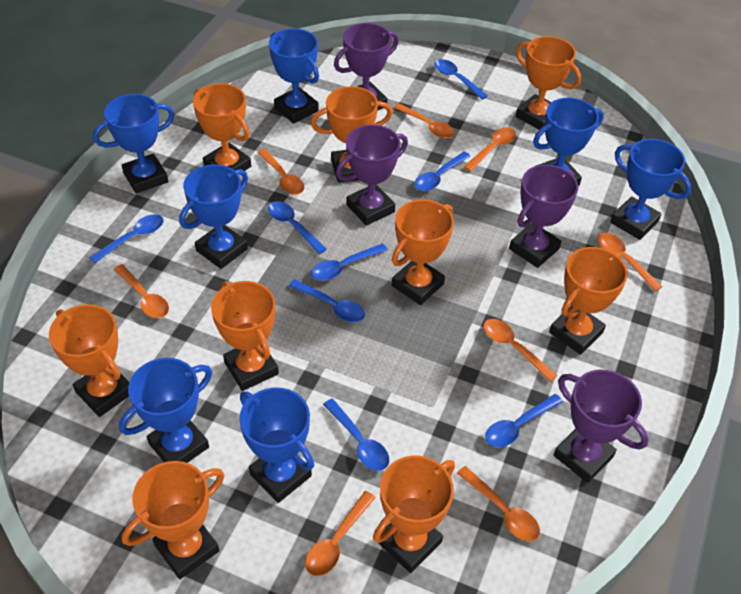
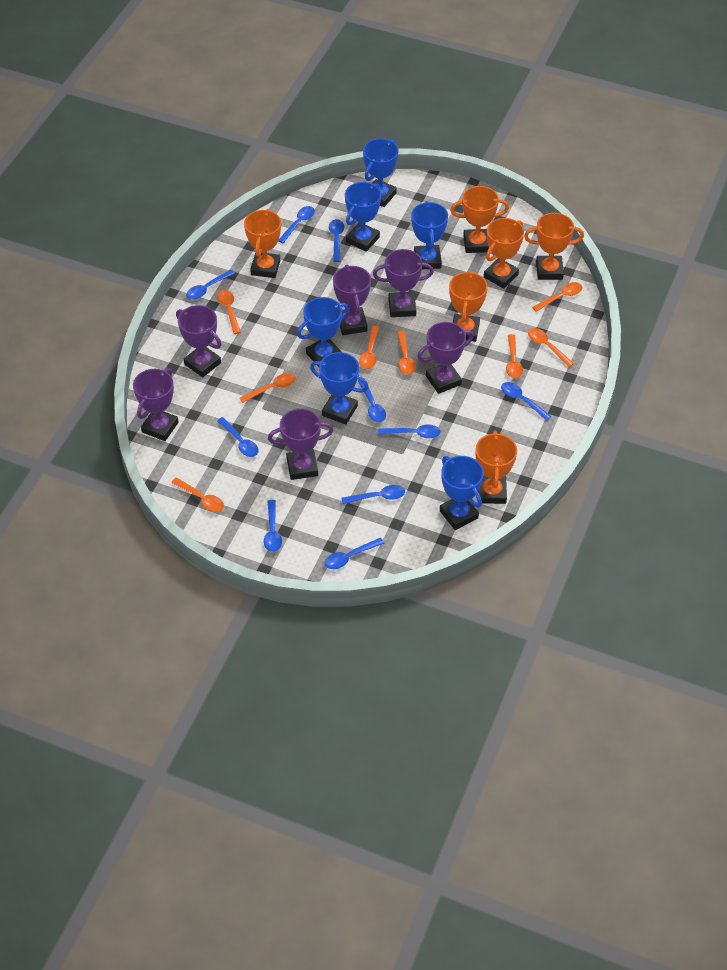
blue spoon: [89,214,164,263] [268,201,327,254] [289,279,365,322] [311,244,388,281] [323,399,389,471] [415,152,471,191] [434,59,488,100] [485,394,563,447] = 8 -> [186,270,235,300] [217,417,258,457] [264,500,282,552] [278,206,315,243] [325,538,385,569] [329,219,344,262] [341,485,405,504] [358,378,386,422] [378,424,441,438] [501,382,551,421] = 10
blue trophy: [93,94,174,194] [119,358,212,463] [179,164,248,269] [239,387,314,503] [269,28,319,124] [533,97,604,186] [610,139,692,240] = 7 -> [297,297,349,367] [310,352,369,425] [345,182,381,252] [363,139,398,207] [411,201,448,270] [440,456,484,530] = 6
orange trophy: [49,304,129,417] [122,461,224,579] [193,83,251,171] [211,281,279,391] [311,86,392,183] [373,456,455,573] [392,199,454,305] [516,36,582,130] [549,247,628,355] = 9 -> [244,209,281,278] [449,271,488,342] [450,186,509,253] [475,431,517,504] [484,218,524,289] [524,213,584,280] = 6
purple trophy: [334,23,399,111] [336,125,408,226] [509,165,578,268] [554,370,649,483] = 4 -> [133,368,179,441] [176,305,221,377] [268,408,333,480] [333,264,371,335] [373,249,434,317] [417,322,474,394] = 6

